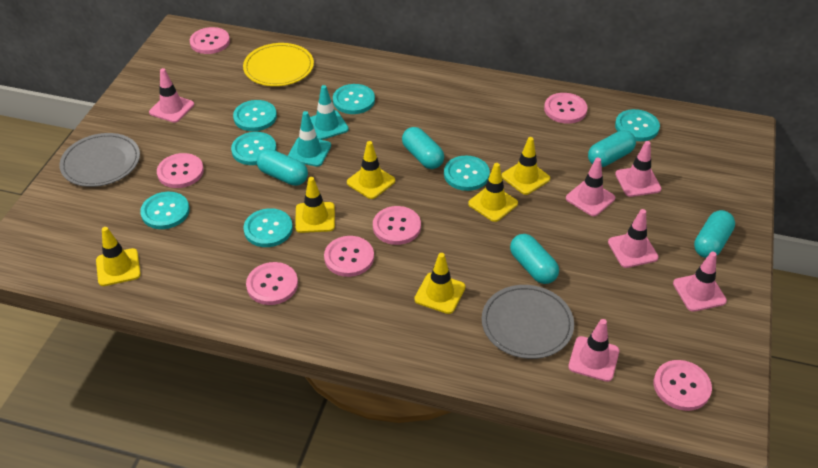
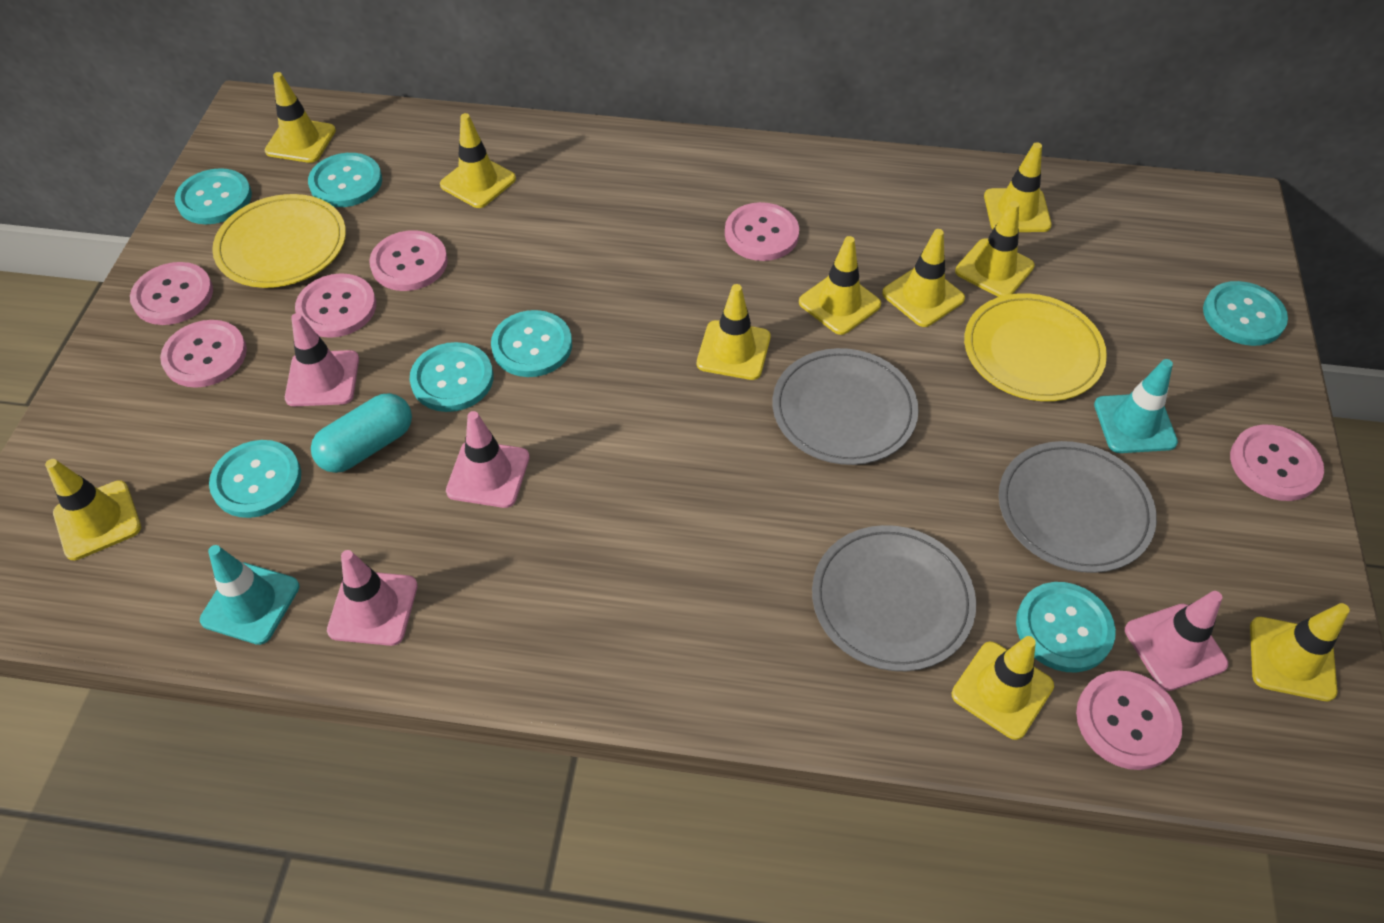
grey plate: [59,133,140,187] [482,285,574,359] = 2 -> [773,348,919,465] [812,525,976,671] [999,441,1157,573] = 3
pink traffic cone: [149,68,194,123] [566,158,615,216] [568,319,619,382] [608,209,659,268] [615,141,662,197] [673,252,727,312] = 6 -> [285,313,359,406] [327,550,418,646] [446,411,530,508] [1125,591,1228,691] = 4
turquoise capsule: [257,149,308,186] [402,127,444,169] [510,234,559,284] [588,130,636,167] [694,210,735,258] = 5 -> [311,393,412,473] = 1
yellow plate: [243,43,314,86] = 1 -> [212,194,346,288] [964,293,1107,401] = 2
yellow traffic cone: [96,227,141,286] [295,177,335,233] [347,141,395,199] [414,253,465,314] [468,163,518,222] [502,137,550,195] = 6 -> [45,459,141,560] [264,72,336,163] [440,113,516,208] [697,284,771,380] [799,236,881,335] [882,229,965,327] [952,636,1054,740] [955,201,1035,297] [984,142,1052,232] [1250,603,1350,701] = 10

